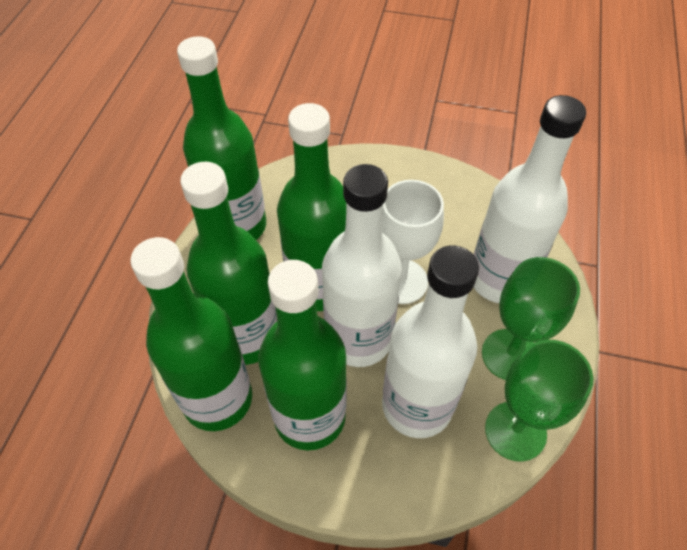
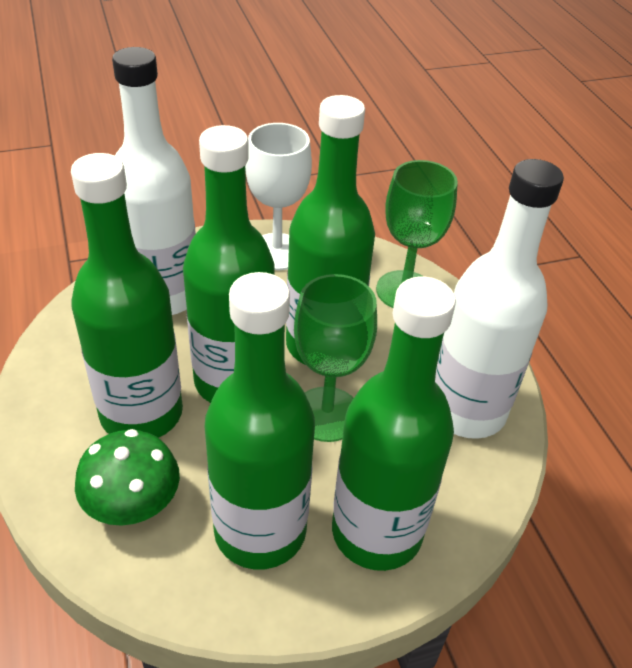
green mushroom: none = 0 -> [75,429,180,526] = 1
white bottle: [322,164,402,367] [382,246,479,438] [473,95,586,303] = 3 -> [112,47,196,315] [435,159,564,439] = 2

